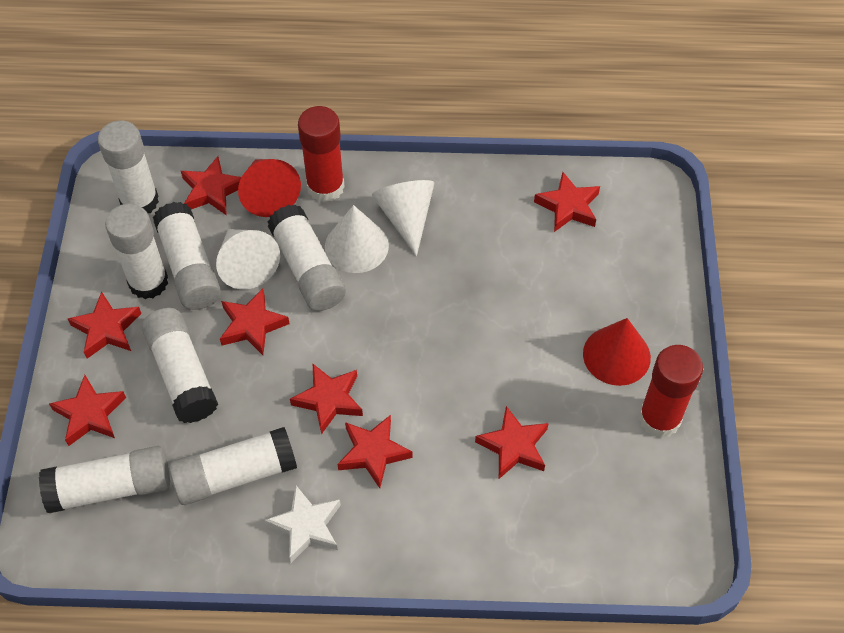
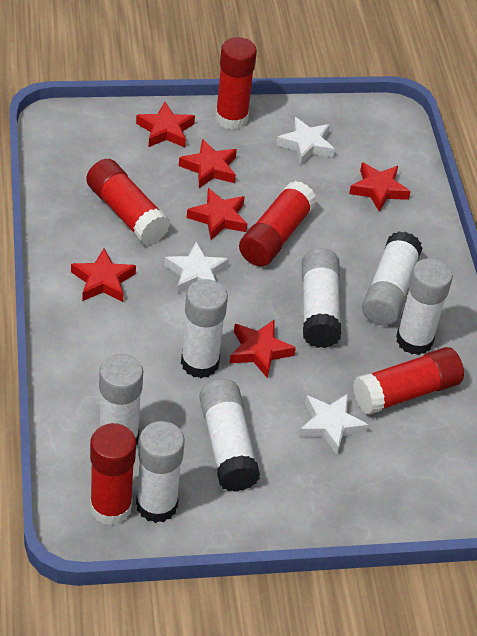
red cone: [238,159,301,217] [583,318,651,386] = 2 -> none = 0
red glue stick: [298,106,345,203] [639,345,703,438] = 2 -> [86,159,170,245] [90,423,136,525] [215,37,257,130] [239,181,317,266] [353,347,464,415] = 5
red star: [49,375,126,446] [68,291,141,359] [181,156,242,216] [220,289,289,355] [290,364,363,434] [337,415,413,488] [475,406,549,479] [534,172,600,232] = 8 -> [71,248,136,302] [136,102,195,147] [179,139,237,188] [187,188,247,240] [230,319,296,378] [349,162,411,212] = 6
white cone: [216,229,280,289] [325,205,389,273] [372,180,435,256] = 3 -> none = 0
white star: [264,486,341,563] = 1 -> [164,241,229,294] [276,117,335,165] [299,394,368,455] = 3

